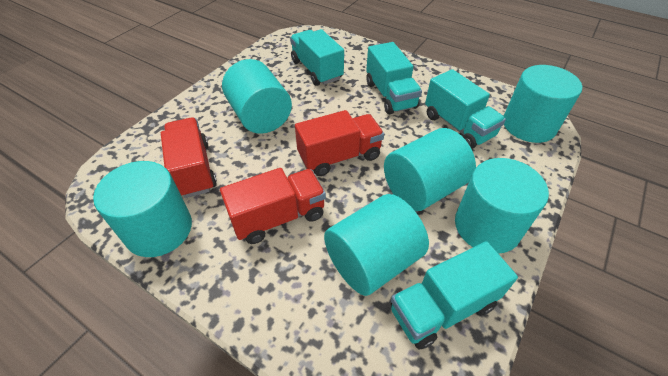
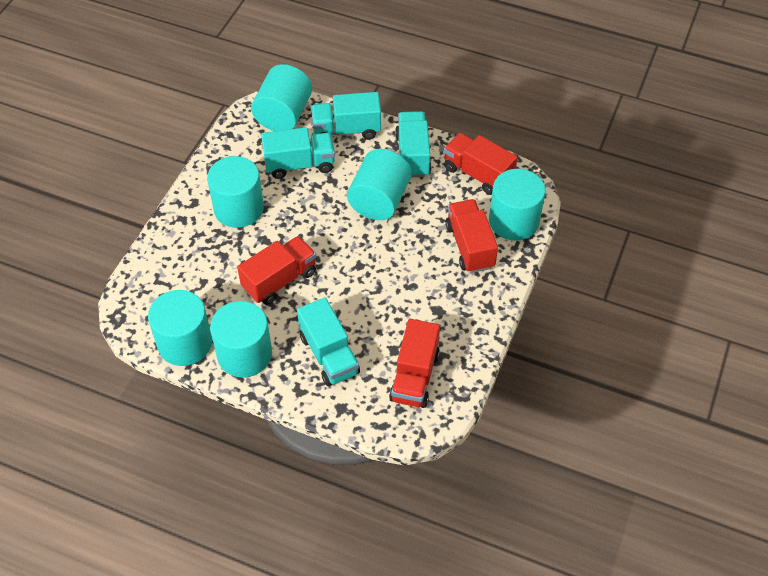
red truck: [161,117,217,198] [220,168,326,244] [295,110,384,176] = 3 -> [237,236,316,305] [389,319,440,408] [444,133,518,195] [445,199,498,273] = 4

